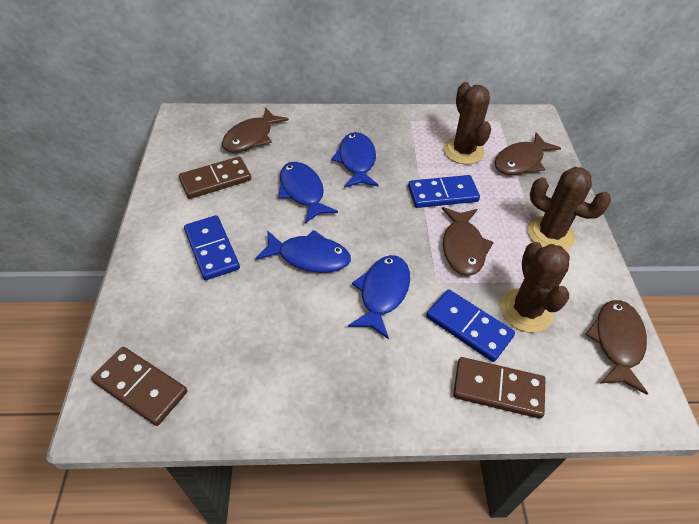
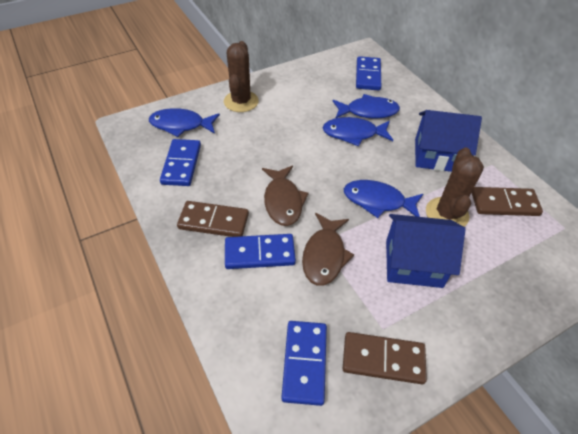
blue domino: [184,215,240,280] [408,175,480,208] [426,289,515,362] = 3 -> [160,139,201,186] [225,234,296,269] [281,321,327,406] [356,56,381,90] = 4
blue house: none = 0 -> [386,214,465,288] [415,110,482,172] = 2
brown cactus: [444,82,491,165] [500,242,570,333] [528,167,611,250] = 3 -> [224,41,259,112] [426,147,484,227] = 2
brown fish: [222,108,289,153] [442,207,494,276] [494,132,561,175] [585,300,648,395] = 4 -> [262,166,309,226] [302,213,354,286] = 2

